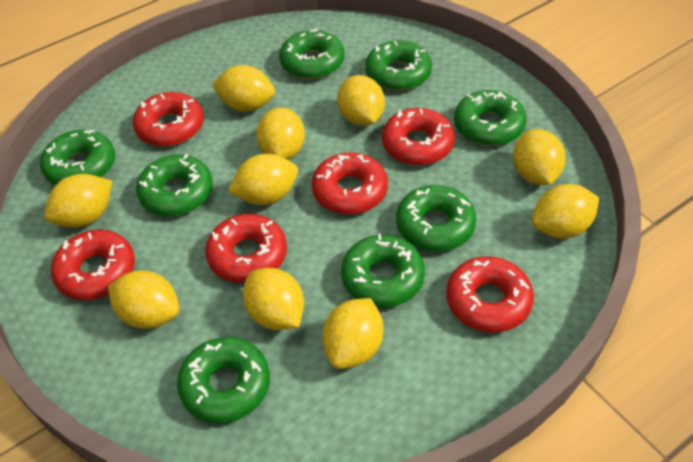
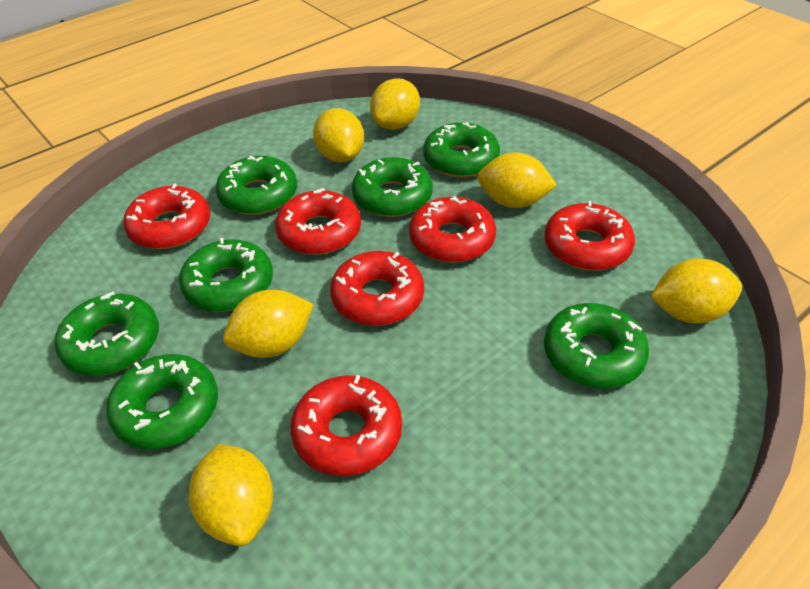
green donut: [40,130,115,185] [136,154,213,216] [177,337,270,423] [279,28,345,79] [341,234,425,307] [365,40,432,91] [396,185,476,251] [454,90,527,146] = 8 -> [55,291,159,376] [106,354,218,449] [179,238,273,312] [216,156,297,215] [352,157,433,217] [423,122,500,177] [544,303,649,389] = 7
yellow lemon: [45,174,112,228] [108,270,180,329] [212,65,275,111] [228,154,298,205] [243,268,304,330] [256,108,305,160] [322,298,384,369] [337,75,385,126] [513,129,566,185] [532,184,599,239] = 10 -> [189,444,273,546] [223,290,314,358] [313,108,364,162] [370,78,420,130] [477,152,557,208] [650,258,742,324] = 6

